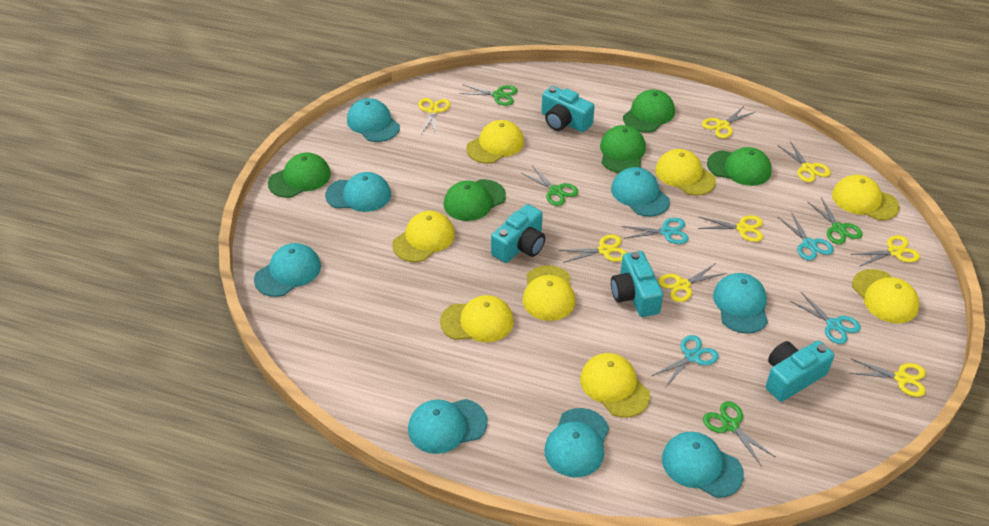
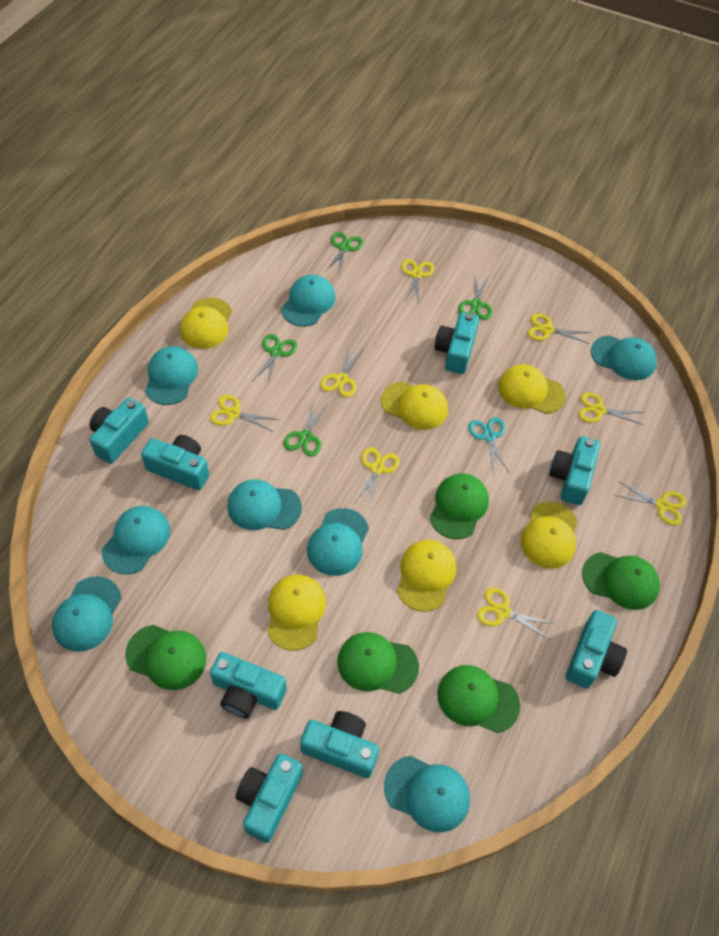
turquoise camera: [491,204,545,263] [542,86,595,132] [611,251,663,317] [766,341,834,402] = 4 -> [89,398,149,464] [141,435,209,490] [210,652,287,718] [236,753,303,843] [300,711,379,778] [434,312,479,374] [549,436,600,505] [566,610,627,689] = 8
turquoise scissors: [621,218,689,244] [652,335,719,388] [778,212,834,261] [790,292,861,344] = 4 -> [468,417,510,474] = 1
yellow cap: [392,211,455,262] [440,295,514,342] [466,120,524,164] [523,265,575,321] [580,353,650,418] [655,149,716,196] [832,175,900,221] [852,269,919,323] = 8 -> [180,298,232,349] [268,575,326,651] [381,381,448,430] [397,540,456,612] [498,364,566,414] [521,502,578,569] = 6

